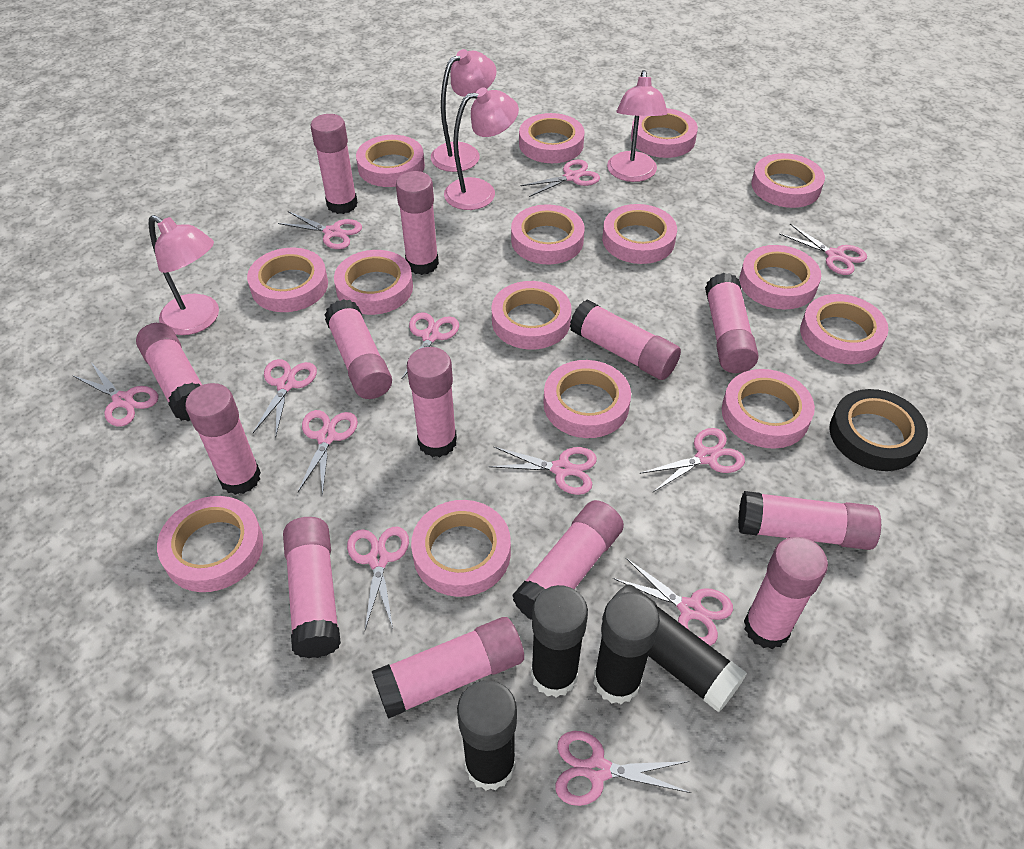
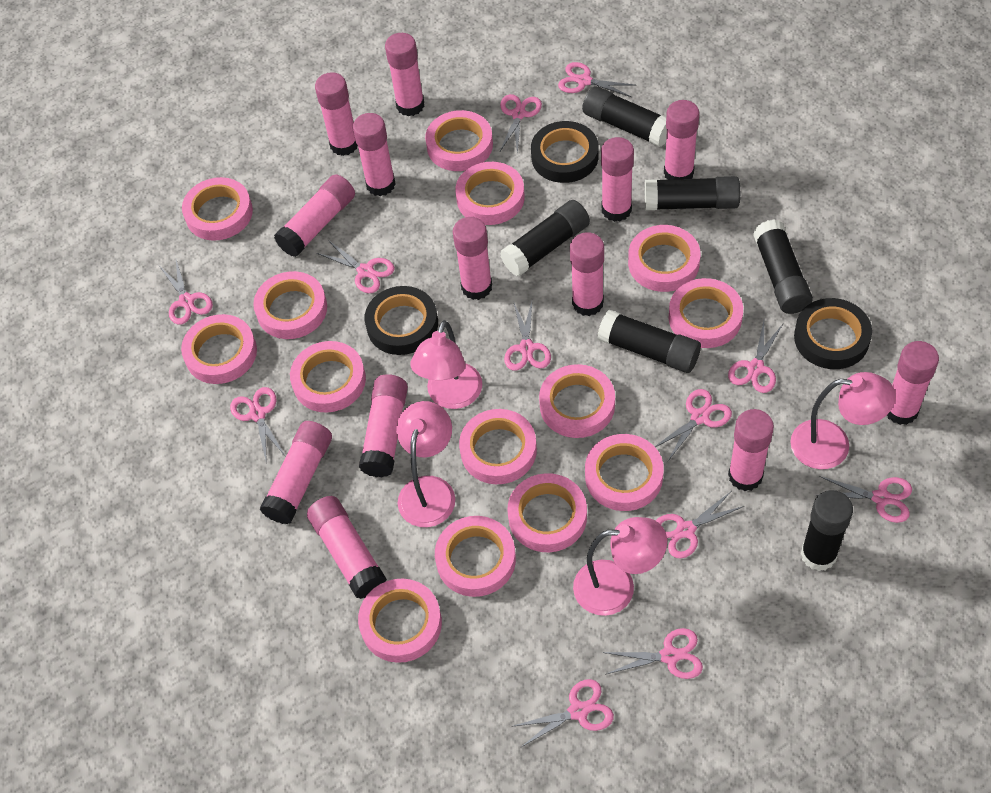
black glue stick: [457,680,517,791] [531,585,588,698] [593,592,660,704] [602,584,747,712] = 4 -> [500,200,590,276] [582,86,667,147] [598,310,701,373] [645,176,740,210] [753,219,813,314] [801,490,853,571] = 6
black tape: [829,389,928,471] = 1 -> [365,286,438,355] [531,121,598,183] [794,298,872,369] = 3
pink tape: [157,496,263,592] [247,247,328,312] [334,250,413,315] [356,135,425,187] [411,500,511,597] [492,281,572,350] [511,204,584,264] [519,113,585,163] [543,360,631,438] [602,204,677,264] [631,108,698,158] [722,369,815,449] [740,245,821,309] [751,153,825,208] [800,294,889,364] = 15 -> [181,314,257,384] [182,177,253,240] [253,271,327,339] [290,341,366,413] [358,579,442,663] [425,110,493,171] [435,516,516,597] [455,162,525,225] [459,409,537,484] [507,473,587,552] [539,364,615,438] [585,434,664,511] [628,225,700,292] [669,278,743,348] = 14

